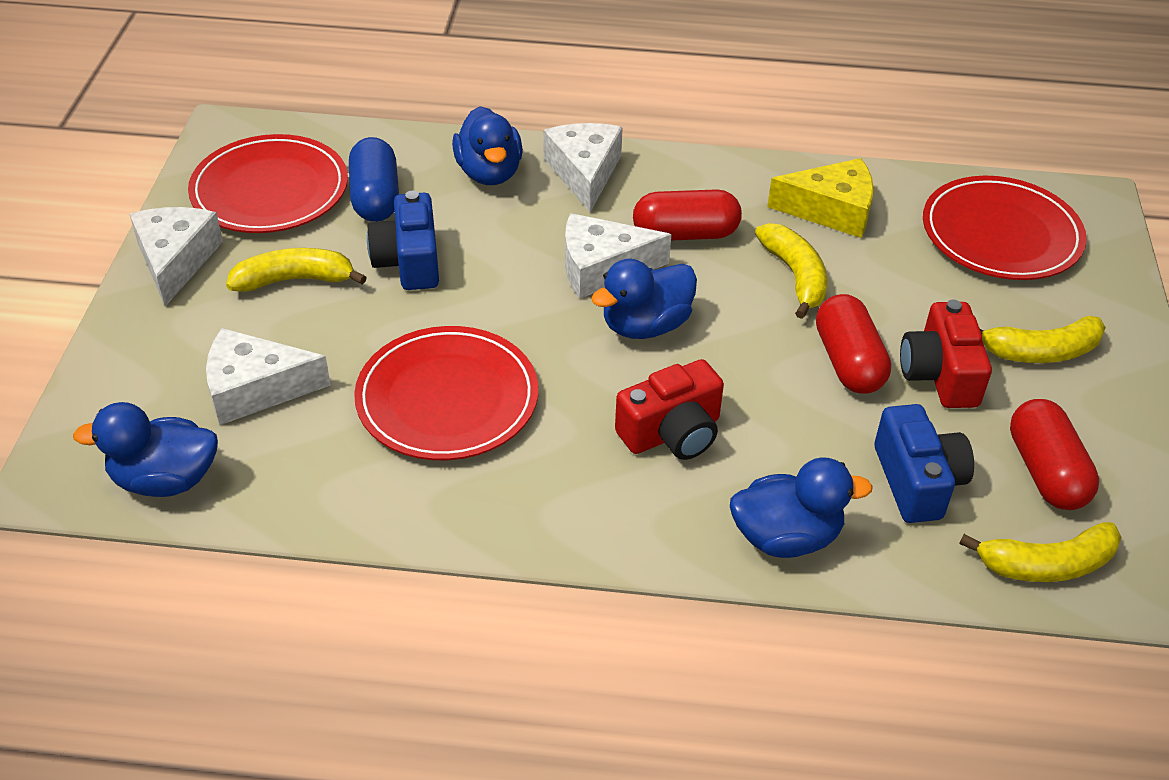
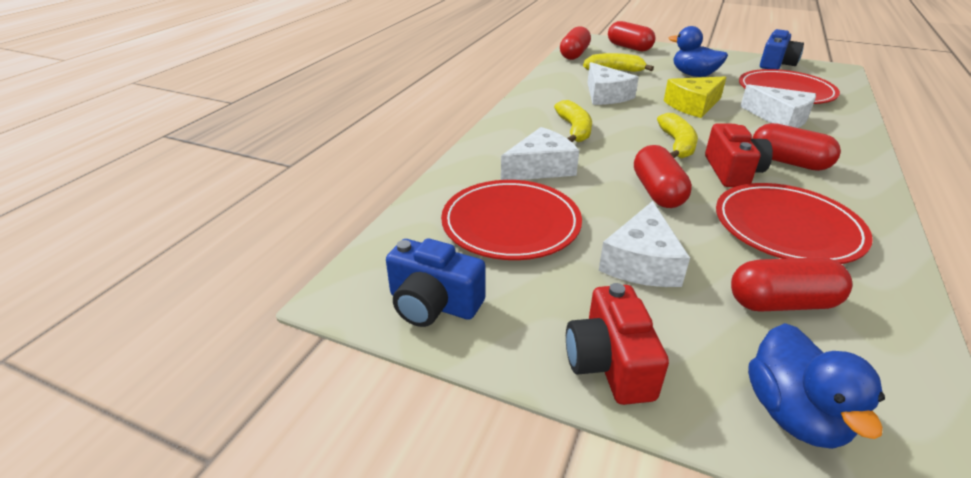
blue capsule: [349,137,399,222] = 1 -> none = 0
blue duck: [73,402,218,497] [452,106,523,185] [591,259,697,339] [730,457,873,558] = 4 -> [669,26,728,77] [748,323,885,449] = 2
red capsule: [633,189,742,241] [816,294,891,393] [1010,399,1099,510] = 3 -> [560,26,591,60] [608,21,656,51] [634,145,692,208] [731,257,852,312] [752,123,841,171] = 5
yellow banana: [226,248,367,292] [755,223,827,319] [959,522,1121,582] [980,316,1106,363] = 4 -> [554,100,592,142] [583,53,654,72] [657,113,698,158] = 3

